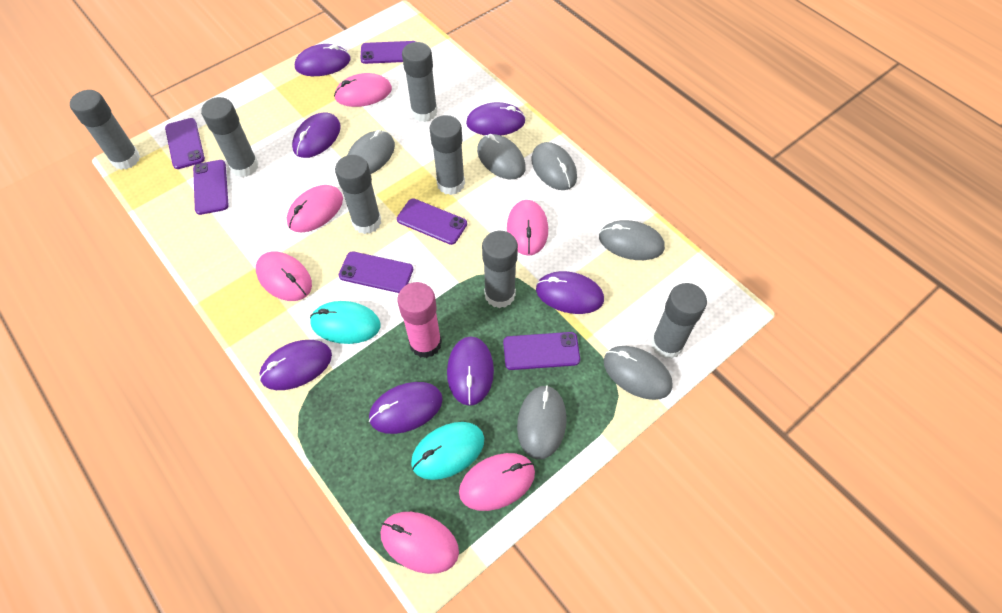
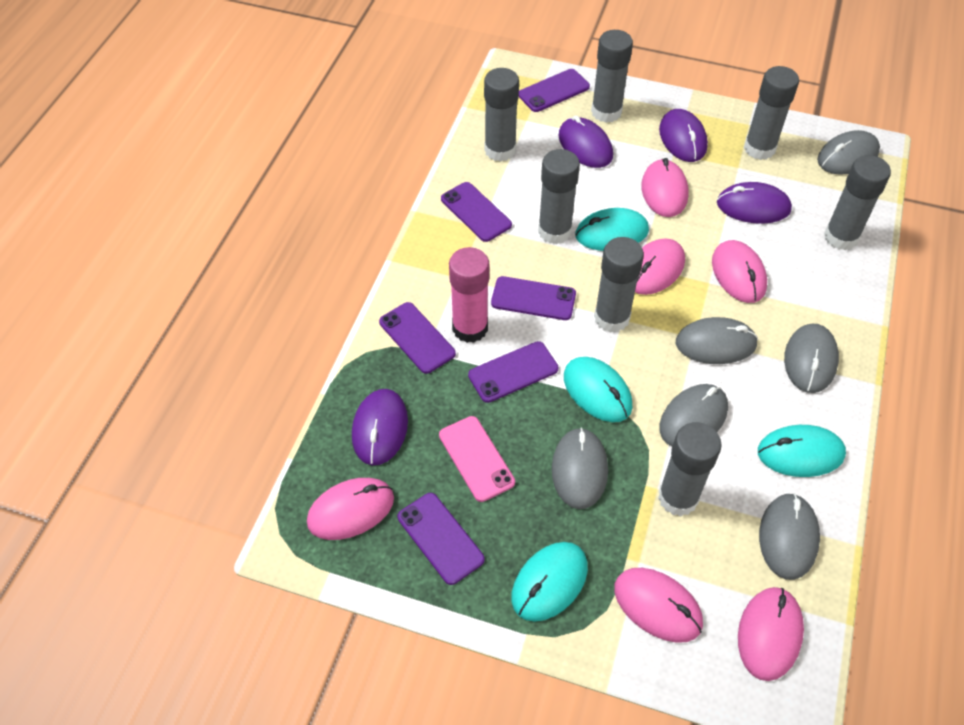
pink phone: none = 0 -> [439,416,515,502] = 1
purple mouse: [259,340,332,390] [292,112,341,158] [295,44,350,76] [369,382,443,434] [447,336,494,406] [466,102,526,136] [536,271,604,314] = 7 -> [352,389,408,465] [558,115,613,168] [659,109,708,162] [717,182,792,224] = 4
turquoise mouse: [310,301,380,344] [411,422,484,480] = 2 -> [511,542,588,622] [564,357,633,422] [575,208,649,251] [758,425,846,477] = 4

